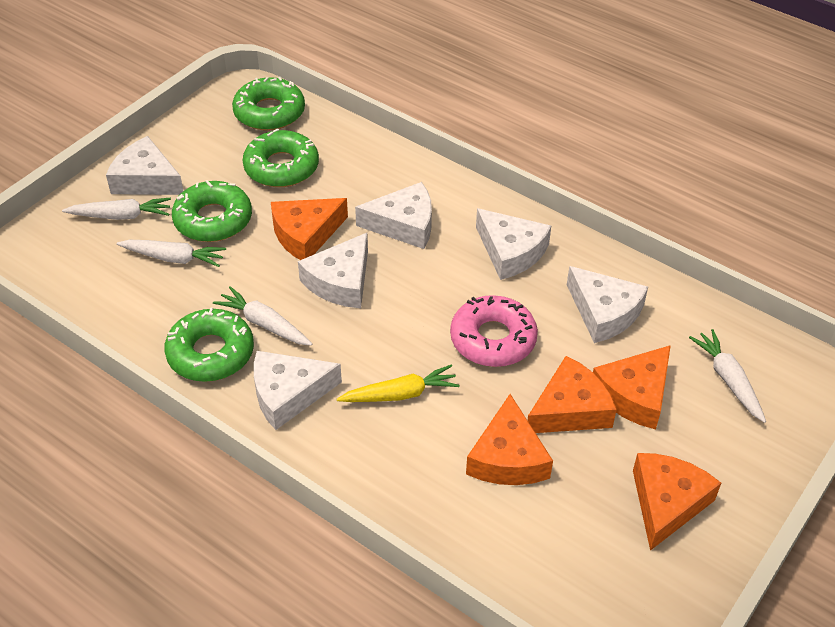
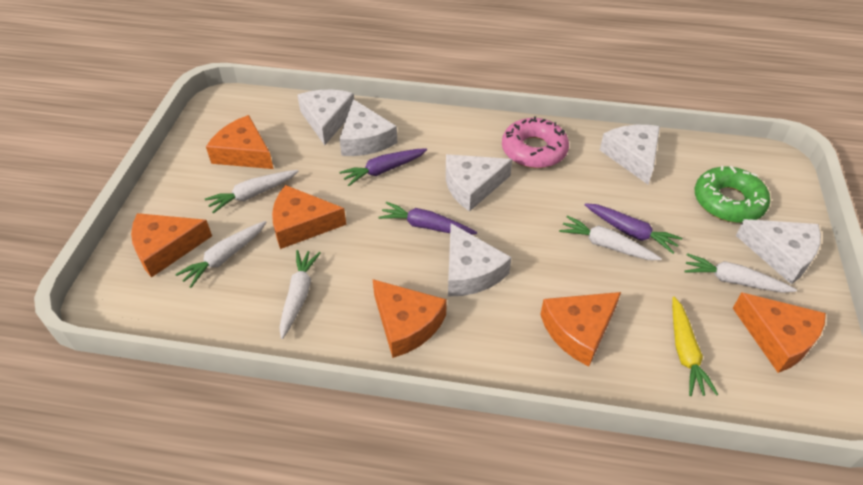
green donut: [164,308,254,382] [172,180,252,242] [232,77,305,131] [243,128,319,187] = 4 -> [695,166,770,223] = 1
orange cheese: [271,198,348,260] [466,394,553,485] [527,356,617,433] [593,345,671,430] [633,453,721,551] = 5 -> [131,213,212,278] [206,115,274,169] [272,185,346,249] [373,279,447,358] [540,292,621,366] [733,292,826,373] = 6
purple carrot: none = 0 -> [339,148,427,186] [378,202,477,235] [585,203,682,254] = 3
white carrot: [62,198,171,220] [117,240,226,267] [213,286,312,346] [689,329,766,423] = 4 -> [175,221,266,288] [205,170,298,214] [279,250,321,339] [559,216,662,260] [684,253,797,293] = 5

